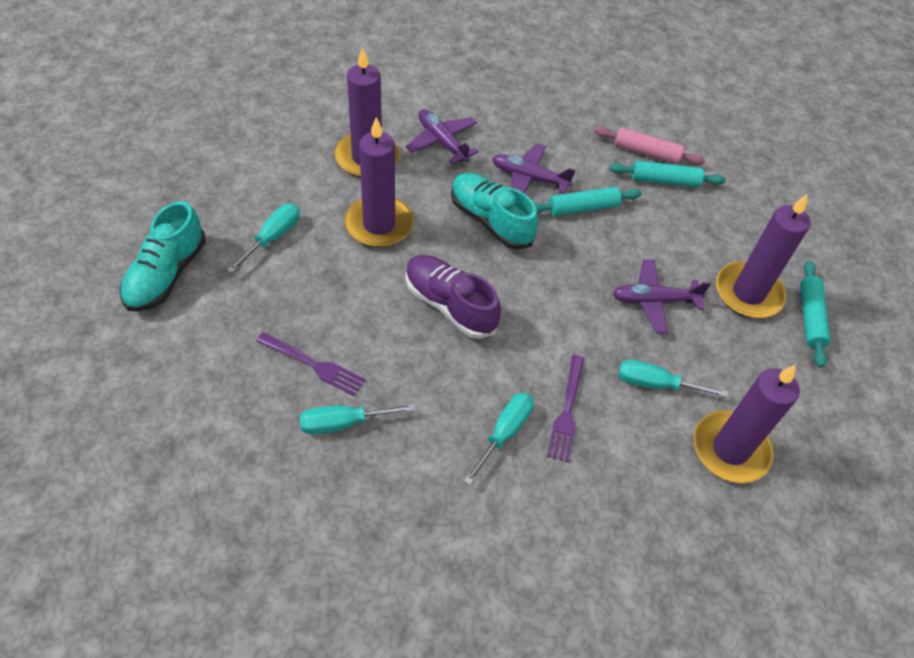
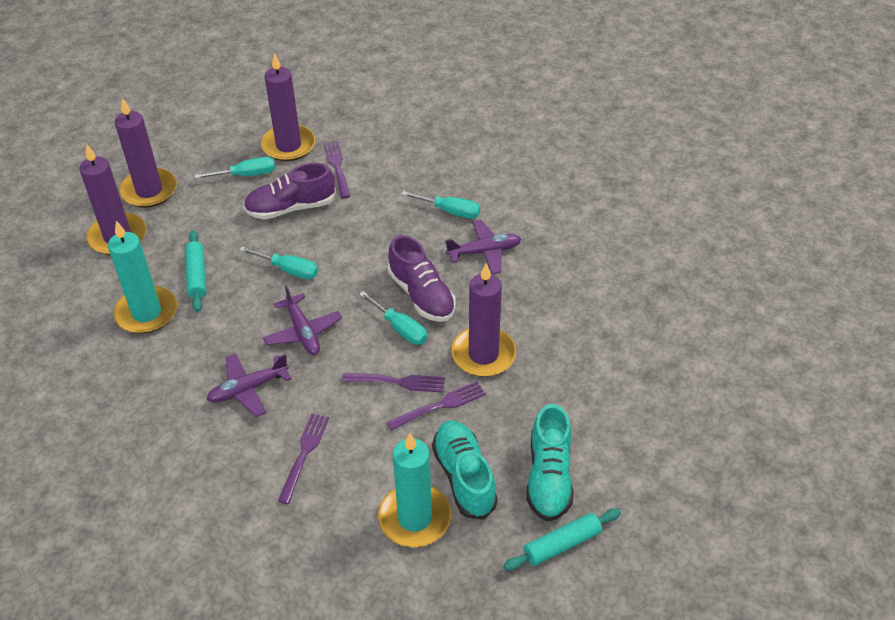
pink rolling pin: [594,127,705,165] = 1 -> none = 0
purple fork: [256,332,365,396] [547,355,585,462] = 2 -> [278,413,329,504] [323,141,350,199] [342,373,445,393] [387,381,486,430] = 4
purple shoe: [405,255,501,339] = 1 -> [243,163,336,220] [388,235,456,322] = 2
turquoise candle: none = 0 -> [108,221,177,334] [378,433,451,547] = 2
turquoise rolling pin: [534,187,642,216] [609,160,726,187] [800,260,831,368] = 3 -> [185,230,206,312] [503,508,621,571] = 2

